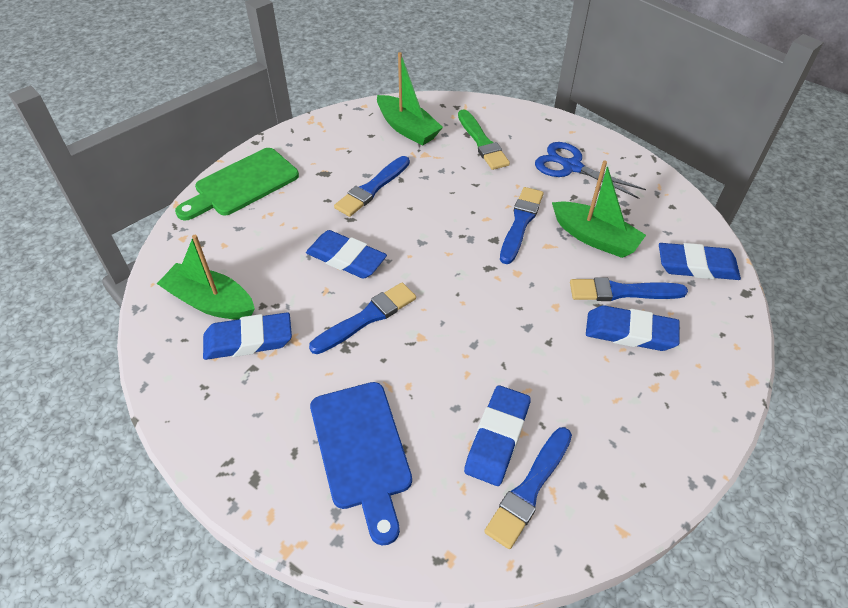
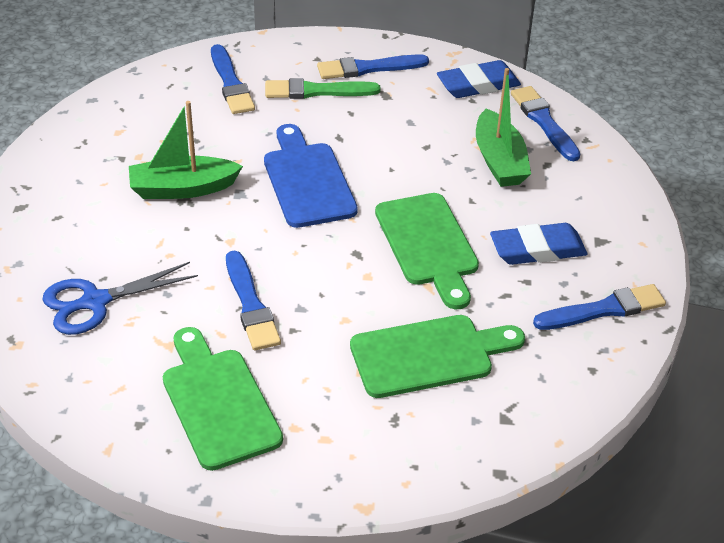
blue eraser: [203,312,292,360] [306,230,387,279] [464,385,531,486] [586,305,680,351] [659,243,741,280] = 5 -> [437,60,521,98] [490,223,587,265] = 2
green boat: [157,235,255,320] [377,52,443,146] [552,161,646,258] = 3 -> [129,101,243,199] [476,68,531,187] = 2
green cutting board: [175,148,299,221] = 1 -> [163,327,283,471] [350,315,525,398] [375,193,479,309] = 3

